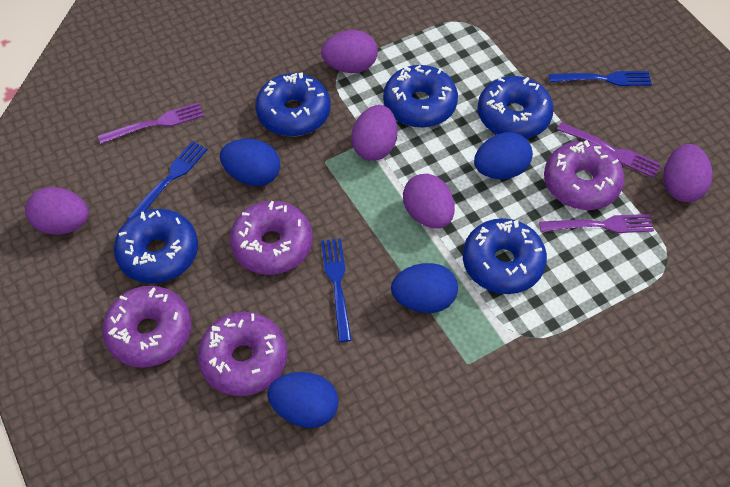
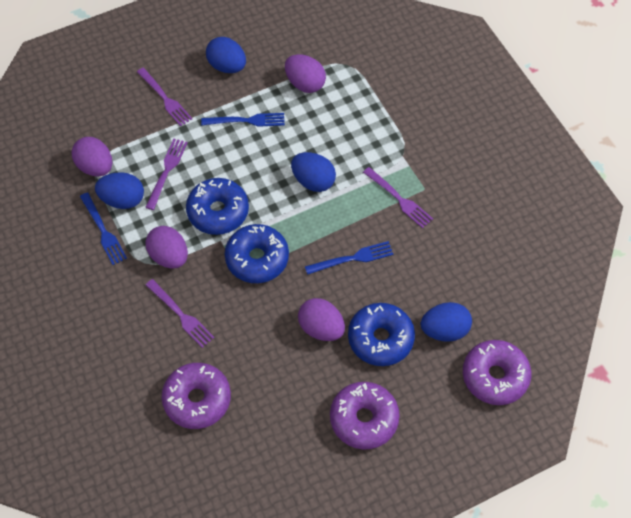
blue donut: [114,209,198,283] [255,72,330,136] [383,65,458,128] [463,218,547,294] [478,76,554,139] = 5 -> [186,178,249,235] [225,224,289,283] [348,303,415,366] = 3
purple donut: [102,286,191,368] [198,312,287,396] [230,201,313,275] [544,140,625,210] = 4 -> [162,363,231,429] [330,382,400,450] [463,340,531,405] = 3
purple egg: [25,187,89,235] [321,30,378,73] [351,105,397,161] [403,174,455,228] [663,144,712,202] = 5 -> [72,137,112,176] [145,226,188,269] [285,54,326,93] [298,298,345,341] = 4
purple fork: [98,102,204,144] [539,214,654,233] [557,122,661,178] = 3 -> [137,68,192,126] [145,139,188,210] [146,279,215,348] [363,167,433,228] = 4

